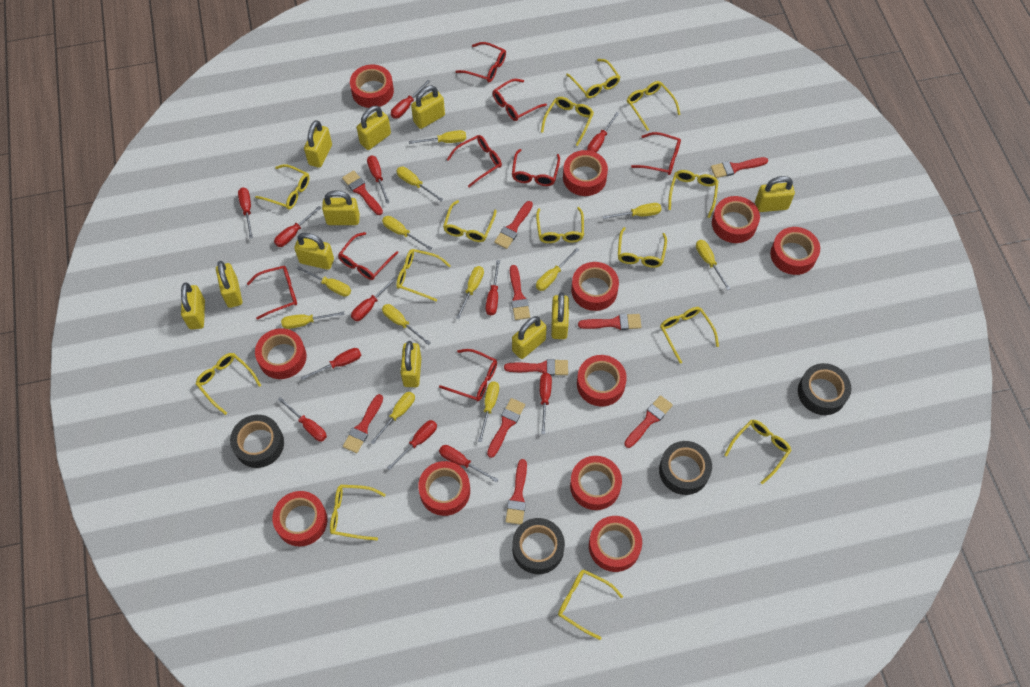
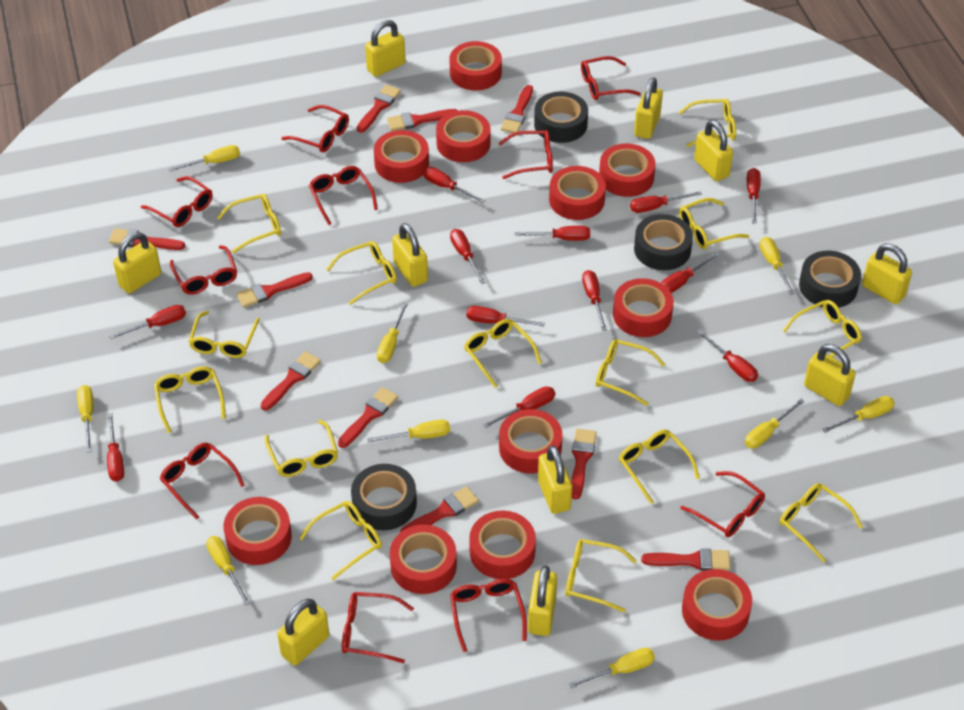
red glasses: [247,266,297,320] [338,232,398,280] [439,349,497,401] [447,135,502,187] [455,42,506,83] [493,79,547,121] [512,149,560,186] [631,132,681,175] = 8 -> [141,176,213,227] [160,443,245,519] [170,245,237,295] [281,105,349,152] [309,166,378,225] [342,592,414,663] [450,579,527,652] [499,130,553,179] [581,56,641,100] [680,471,765,537] = 10
yellow padlock: [181,283,205,329] [216,261,242,308] [294,233,334,270] [304,120,332,168] [322,190,360,225] [357,106,391,150] [401,341,421,387] [411,86,445,129] [512,316,547,359] [551,293,569,339] [755,176,795,212] = 11 -> [113,232,161,294] [277,599,329,666] [365,20,405,77] [392,223,428,287] [528,565,557,636] [538,445,572,514] [634,77,663,139] [694,120,733,181] [804,344,856,406] [862,244,912,304] = 10
yellow screwdriver: [281,311,345,329] [297,266,351,297] [370,392,415,444] [382,216,432,250] [382,304,431,345] [396,167,444,202] [409,130,466,144] [456,266,484,319] [478,382,499,442] [536,248,579,291] [602,203,661,219] [696,240,730,290] = 12 -> [77,385,93,452] [168,145,240,171] [206,536,250,605] [367,420,450,442] [377,302,408,363] [568,648,655,688] [745,399,805,449] [760,237,795,295] [822,396,895,433] = 9

